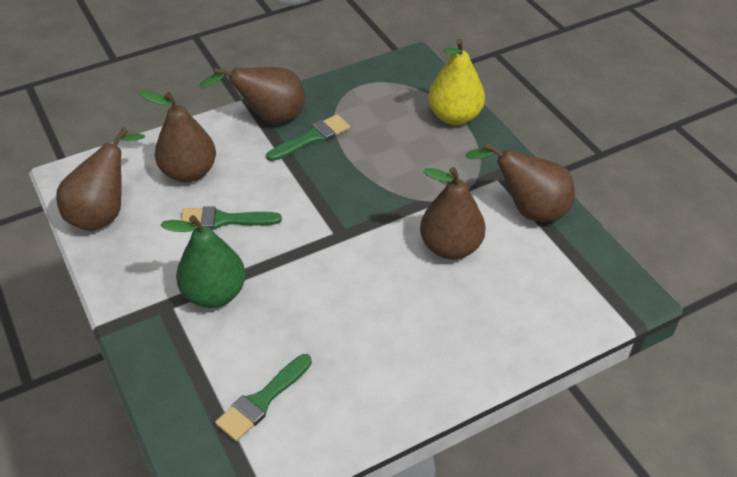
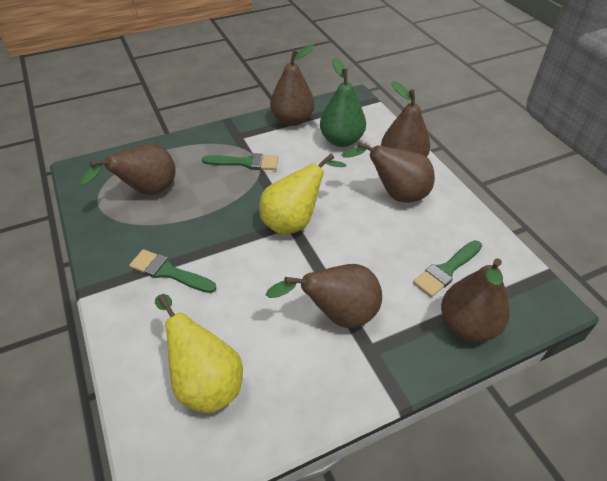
brown pear: [56,127,145,231] [139,91,216,182] [199,67,305,124] [420,167,486,259] [465,143,575,222] = 5 -> [80,143,176,195] [266,264,382,328] [270,44,314,126] [341,142,435,202] [381,81,430,157] [441,259,510,342] = 6
yellow pear: [428,39,485,125] = 1 -> [155,294,243,413] [259,153,346,234] = 2

